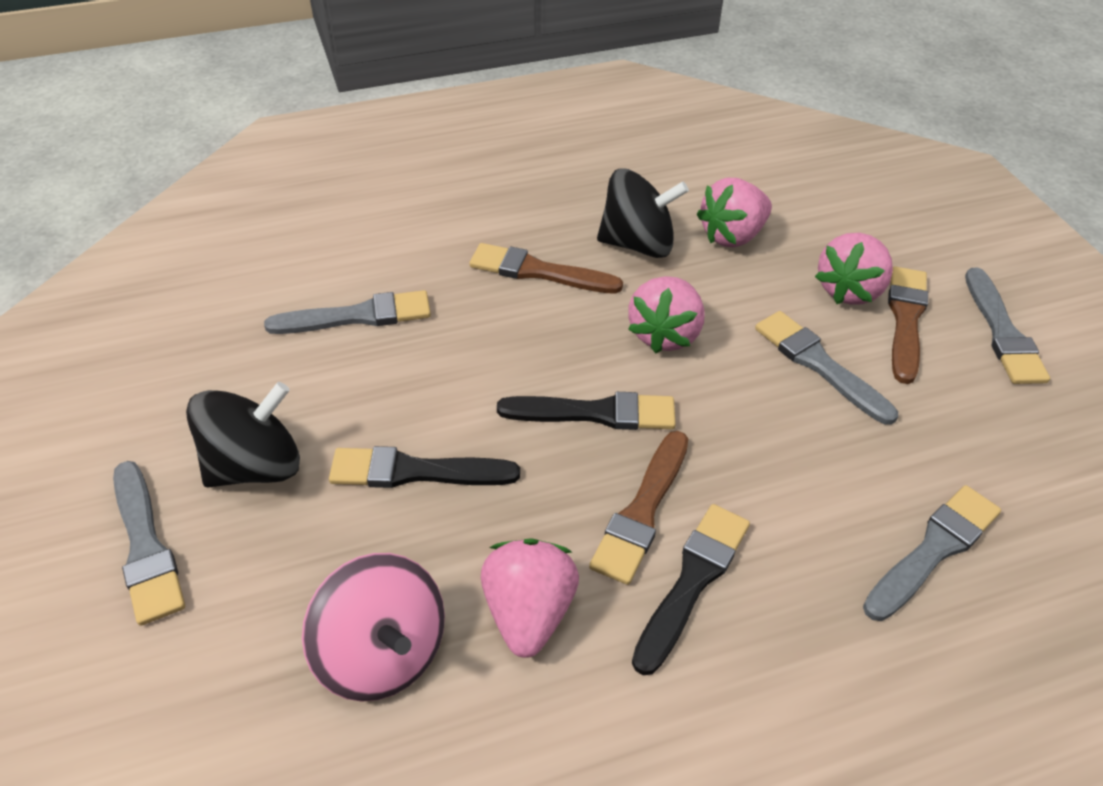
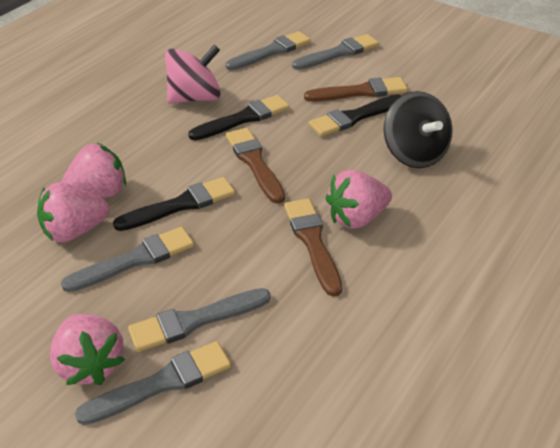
black spinning top: [186,382,300,488] [597,168,689,258] = 2 -> [384,91,453,168] = 1

